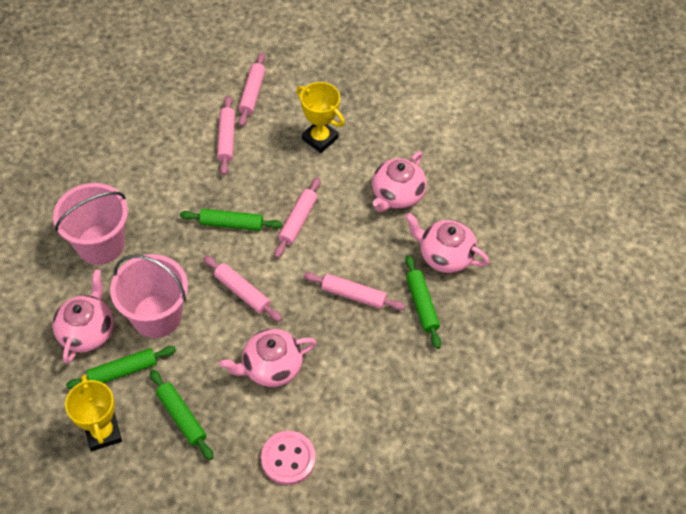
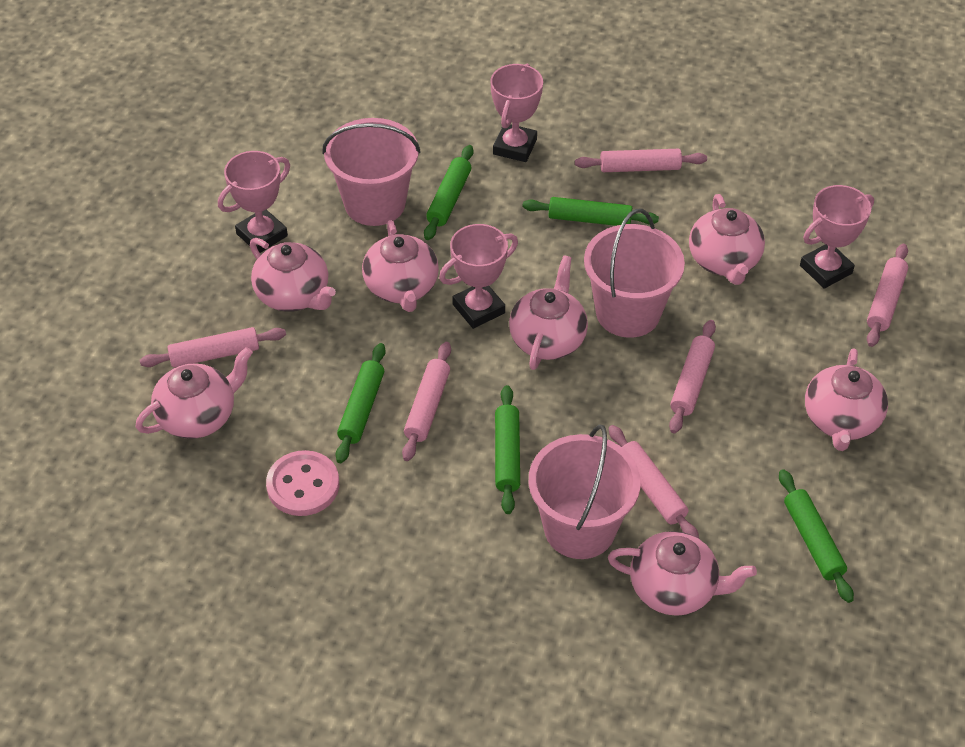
green rolling pin: [66,346,176,389] [150,370,214,460] [180,209,283,231] [405,255,441,349] = 4 -> [336,343,386,463] [424,145,474,240] [495,385,520,514] [523,197,659,226] [779,469,854,603] = 5
pink bucket: [53,183,128,265] [110,254,188,338] = 2 -> [322,118,421,226] [528,425,641,559] [584,209,685,338] = 3
pink rolling pin: [203,255,282,322] [217,96,235,175] [238,53,265,127] [274,177,321,258] [303,272,405,310] = 5 -> [140,327,286,368] [402,342,451,461] [575,149,707,172] [609,425,699,539] [669,320,716,434] [867,244,908,347] = 6
pink teapot: [52,269,114,364] [220,329,316,387] [372,151,426,212] [405,213,489,273] = 4 -> [135,347,253,439] [250,238,336,312] [362,220,439,312] [509,255,588,370] [608,531,757,616] [689,194,765,285] [805,348,888,451] = 7
pink trophy: none = 0 -> [218,151,290,253] [439,224,518,329] [491,64,543,162] [800,185,874,289] = 4
yellow trophy: [65,375,122,451] [297,82,345,153] = 2 -> none = 0

